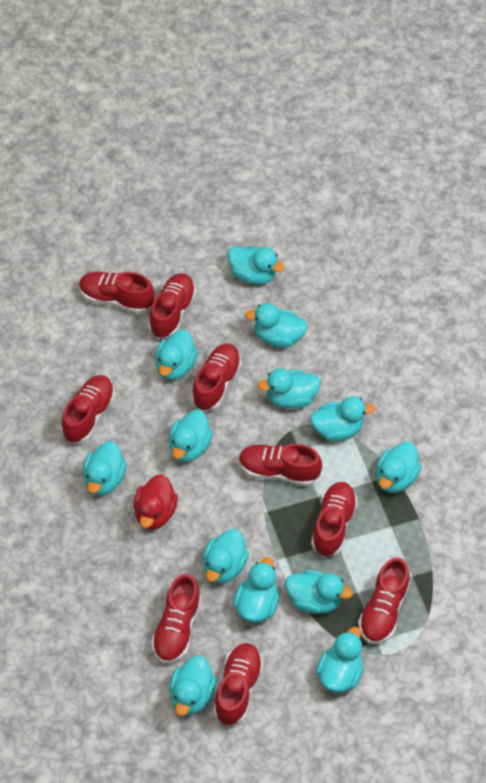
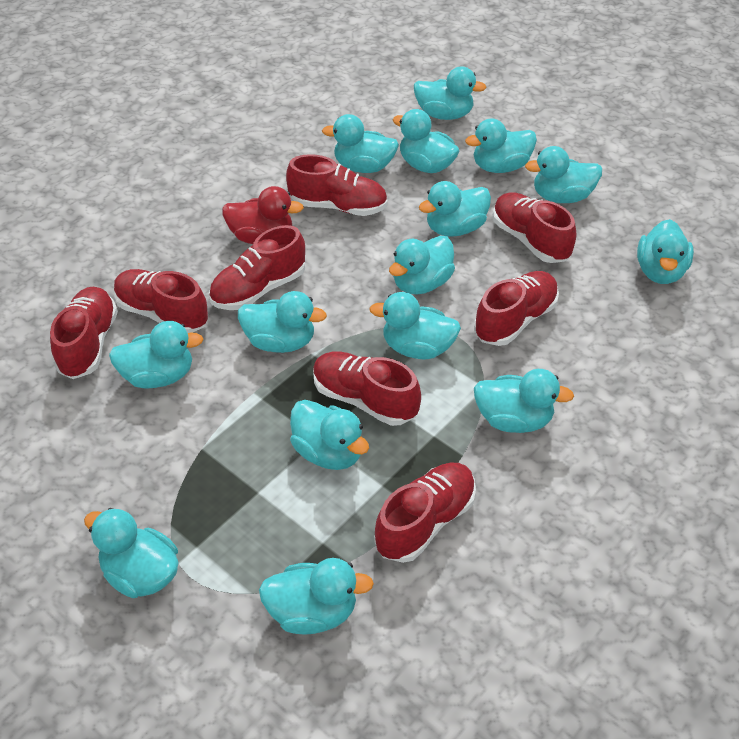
red shoe: [61,375,115,443] [79,272,155,314] [148,273,196,339] [151,574,201,663] [191,343,242,411] [213,643,263,726] [239,444,322,486] [311,482,358,557] [358,557,410,644] = 9 -> [50,287,118,379] [114,269,208,333] [209,225,305,310] [286,154,388,216] [313,351,421,426] [374,463,476,563] [474,271,559,346] [493,192,576,263] = 8
turquoise duck: [82,441,127,495] [155,329,198,380] [169,410,213,462] [169,656,216,716] [203,529,249,584] [228,246,284,285] [233,557,279,623] [245,303,308,348] [258,369,321,409] [285,570,353,614] [310,396,375,442] [316,627,364,693] [376,442,421,493] = 13 -> [84,508,179,598] [109,321,203,388] [238,291,327,353] [259,558,374,635] [290,400,369,470] [322,114,399,173] [369,292,461,359] [389,236,455,295] [393,109,459,173] [414,66,487,120] [419,181,491,237] [465,118,537,173] [474,369,574,433] [525,146,602,203] [637,219,694,284] = 15

